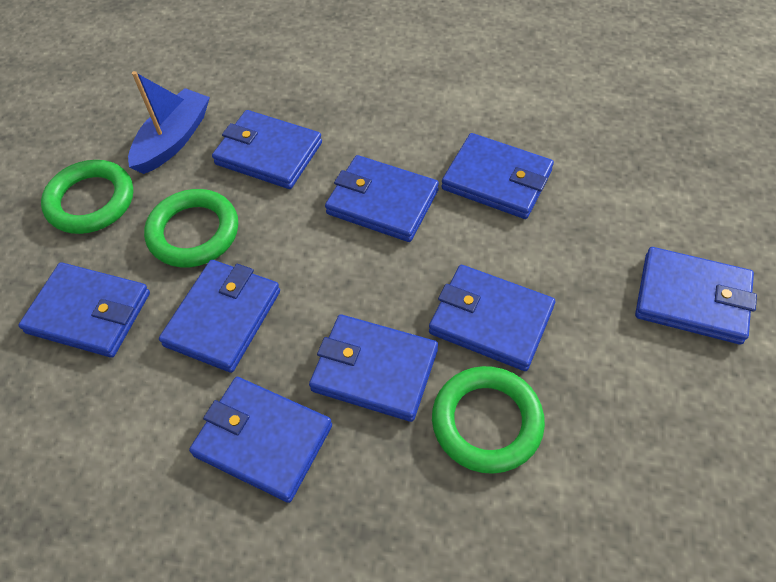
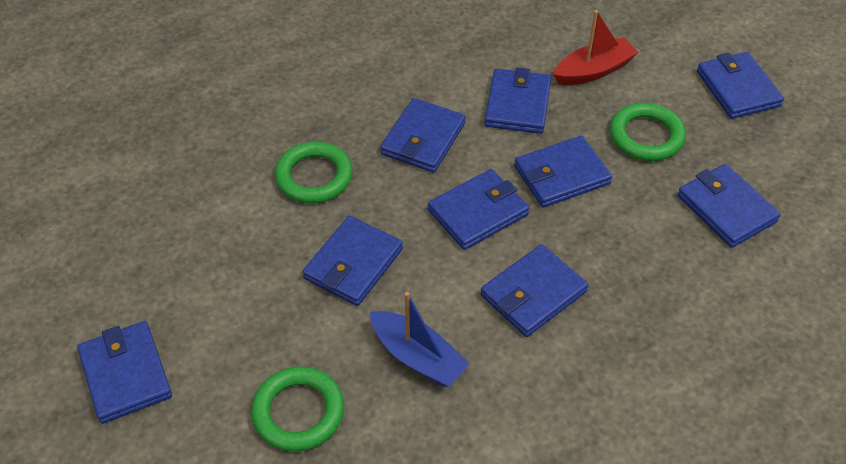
red boat: none = 0 -> [553,10,639,85] = 1

